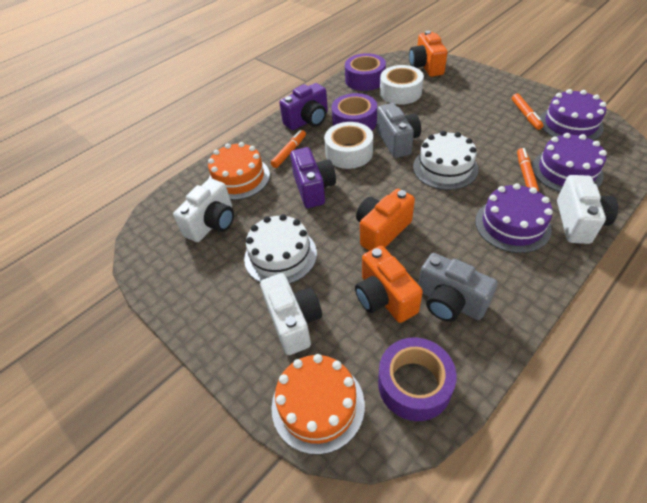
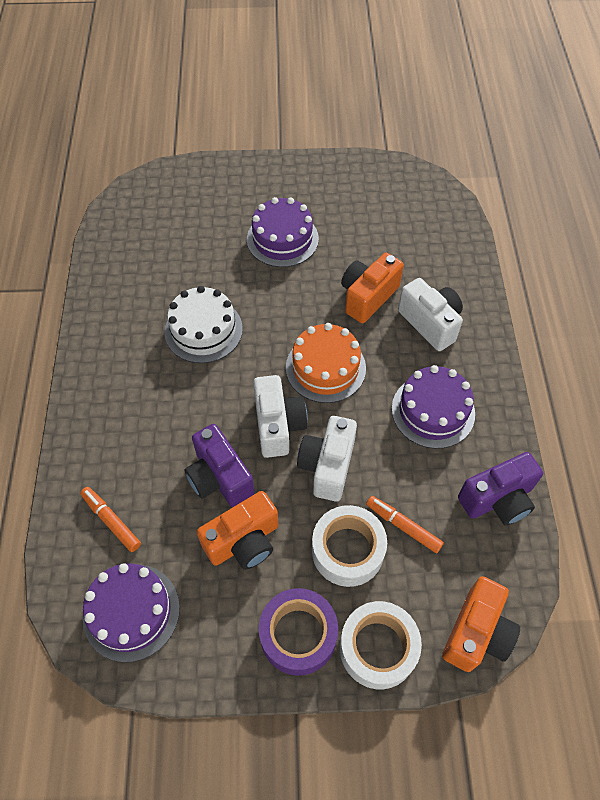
grey camera: [377,103,421,158] [418,253,498,322] = 2 -> none = 0
orange cake: [208,142,270,200] [272,354,365,455] = 2 -> [286,323,366,403] = 1
orange marker: [271,130,306,168] [512,93,543,130] [517,148,539,191] = 3 -> [80,487,141,552] [366,496,444,553] = 2
purple tape: [332,93,377,130] [345,53,386,91] [378,337,456,421] = 3 -> [259,588,338,676] = 1
white cake: [244,214,317,284] [413,131,478,190] = 2 -> [165,286,243,363] = 1

